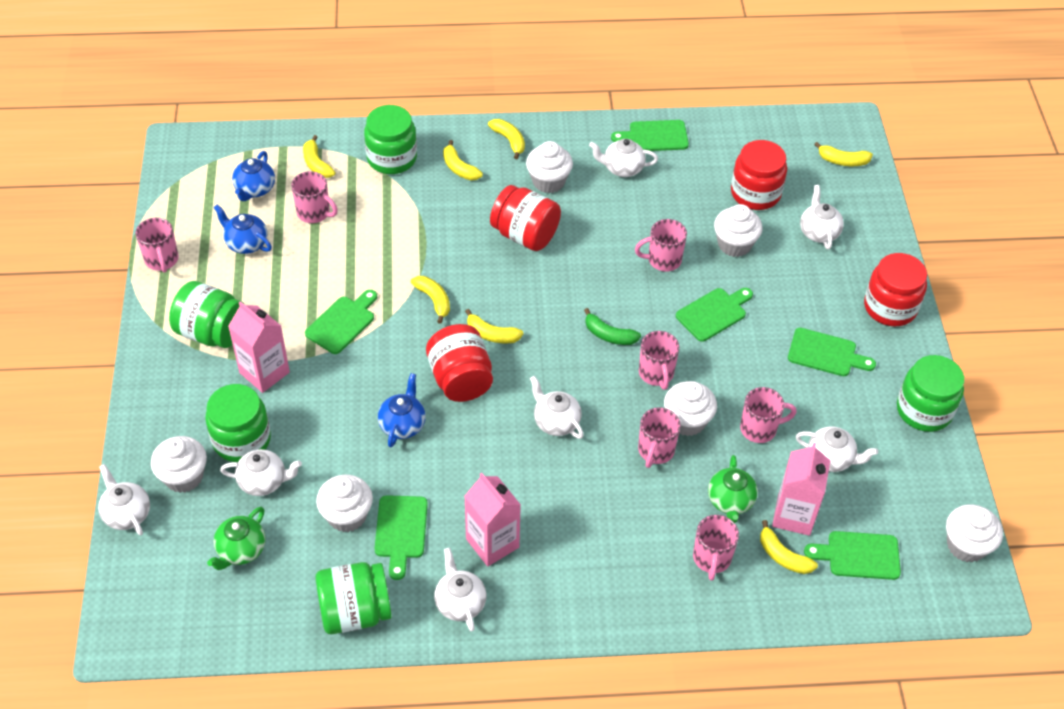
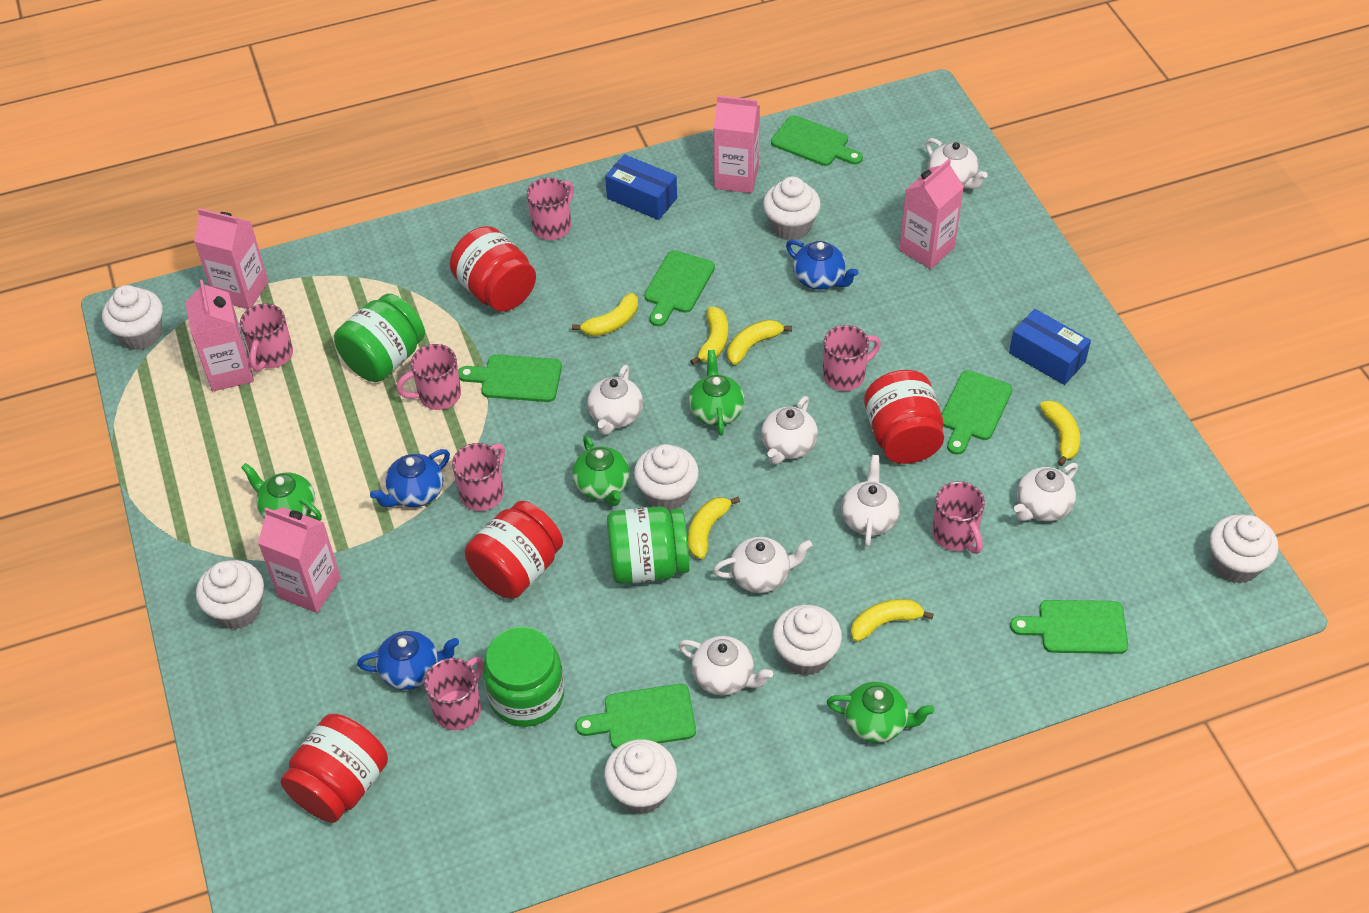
blue box: none = 0 -> [605,154,677,220] [1009,309,1091,385] = 2
green banana: [584,308,641,345] = 1 -> none = 0
green jar: [169,281,245,348] [205,384,271,462] [316,562,392,634] [364,105,417,174] [897,355,964,432] = 5 -> [334,294,425,382] [483,627,564,727] [607,506,690,584] = 3
green teapot: [207,507,265,570] [708,455,758,523] = 2 -> [241,463,322,521] [572,435,630,506] [689,350,744,436] [827,682,934,743] = 4
pink carton: [228,301,290,393] [464,473,521,567] [772,443,830,536] = 3 -> [185,280,254,391] [194,208,269,309] [258,507,341,613] [714,95,760,193] [899,159,964,269] = 5
white cupcake: [151,436,207,493] [316,475,373,532] [526,141,573,193] [664,381,717,436] [714,204,762,257] [946,504,1003,562] = 6 -> [102,285,163,350] [196,560,264,630] [604,739,677,814] [634,444,699,511] [763,177,821,241] [773,605,842,676] [1210,515,1278,584] = 7
yellow banana: [303,135,335,178] [411,276,450,324] [443,140,483,180] [465,309,523,343] [488,119,525,159] [760,520,818,574] [814,142,873,166] = 7 -> [572,293,638,336] [688,497,740,559] [690,307,728,365] [727,320,792,365] [851,599,934,642] [1040,400,1080,466] = 6

